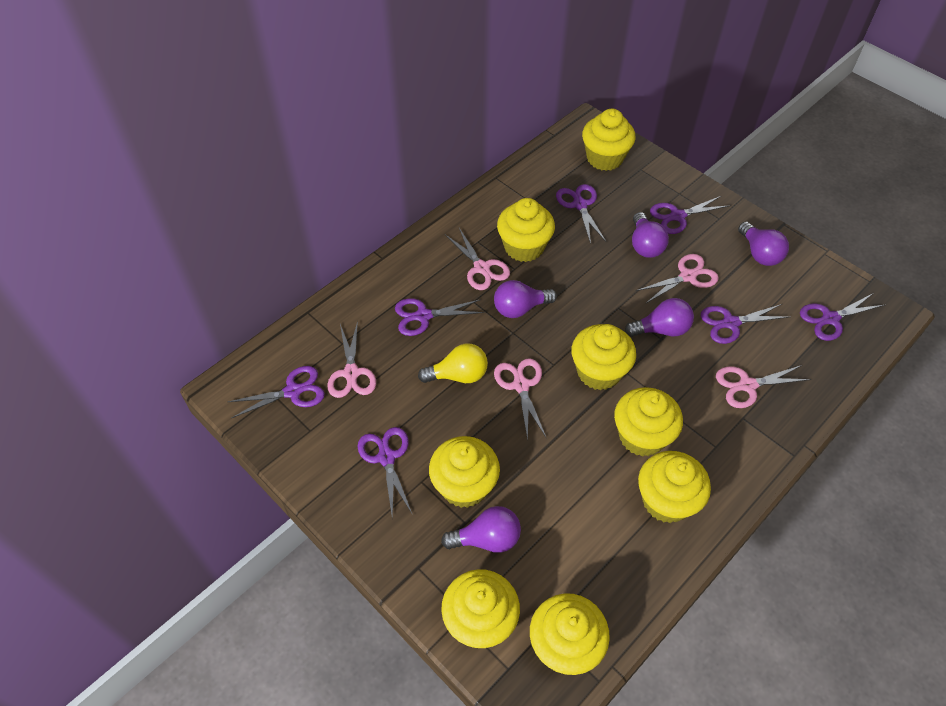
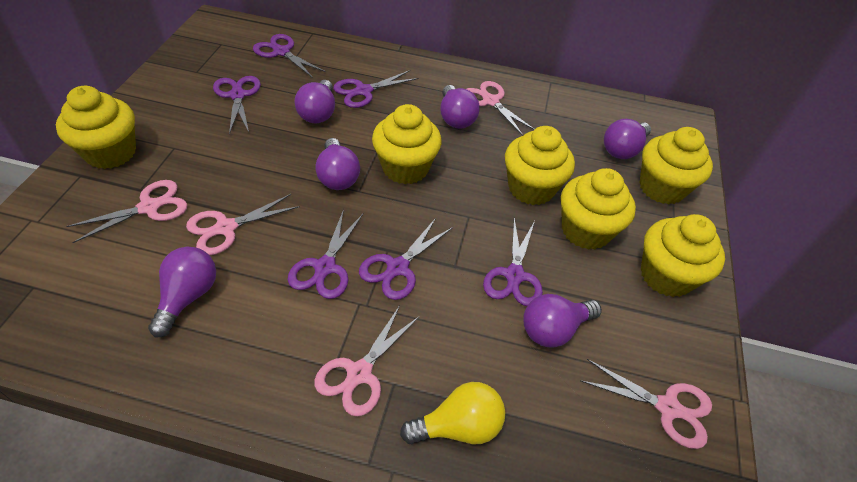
purple light bulb: [441,506,521,553] [494,280,557,318] [625,298,694,337] [632,212,669,258] [738,222,789,266] = 5 -> [148,247,216,337] [295,80,335,123] [315,138,360,190] [440,85,480,129] [523,294,602,348] [604,119,651,159] = 6
purple scissors: [228,366,325,418] [357,427,413,516] [395,298,484,336] [556,184,606,244] [650,196,730,234] [701,304,790,344] [800,293,884,341] = 7 -> [213,76,261,134] [253,34,326,78] [288,209,363,299] [334,70,419,108] [359,218,453,300] [483,218,543,306] = 6
yellow cupcake: [429,436,500,508] [441,569,520,648] [497,198,555,262] [530,593,610,675] [571,324,636,390] [582,109,636,171] [614,387,683,457] [638,451,711,523] = 8 -> [56,86,136,169] [372,104,442,184] [505,126,575,205] [561,168,636,250] [639,127,713,204] [641,214,725,297] = 6

